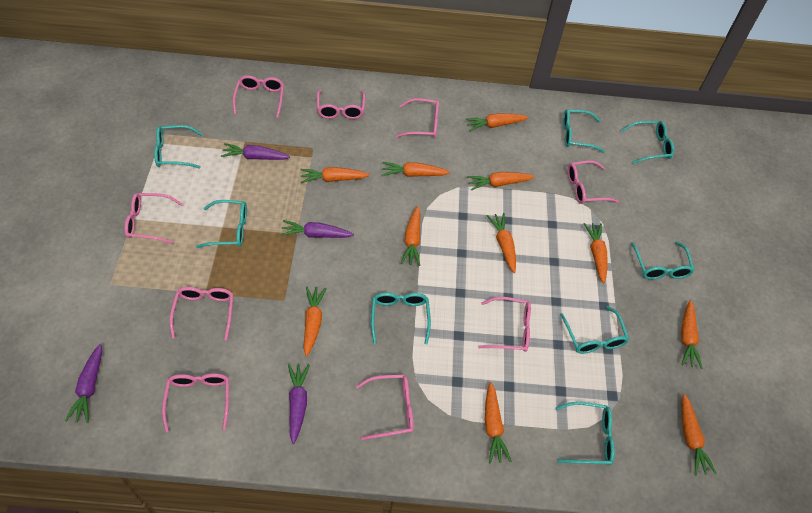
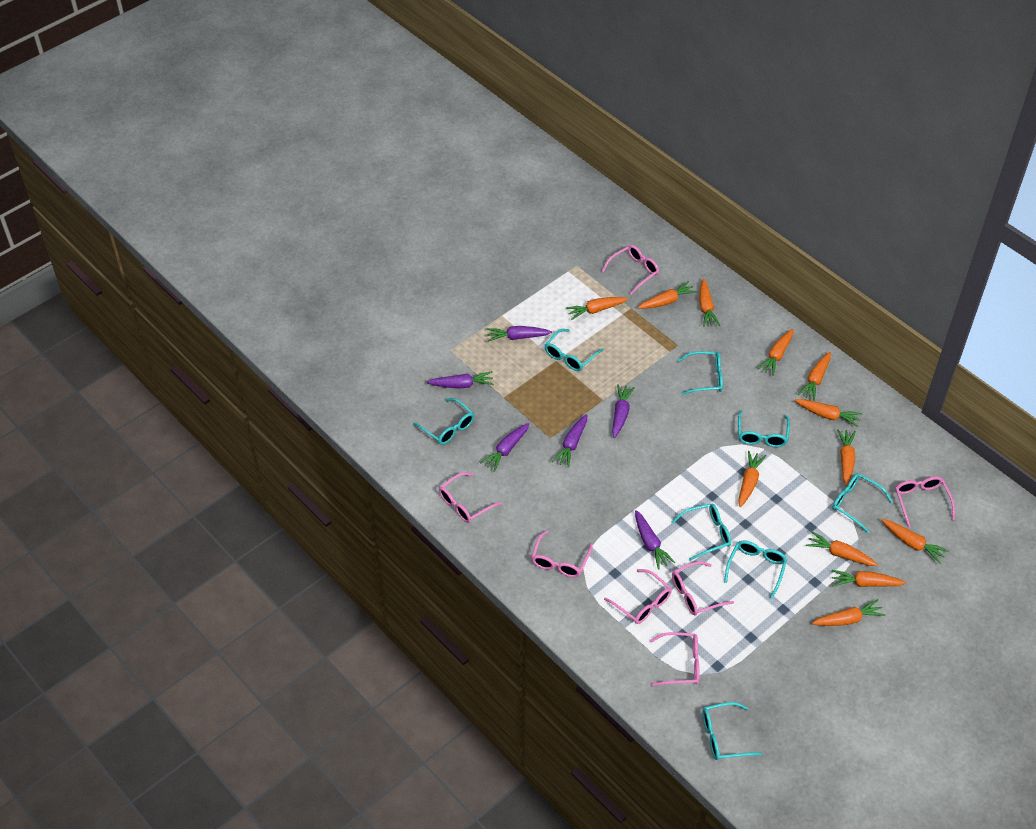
orange carrot: [301,167,370,183] [304,287,327,357] [382,162,450,177] [401,206,420,266] [465,113,529,131] [467,172,535,190] [485,382,512,463] [487,213,516,273] [584,223,608,284] [681,300,703,369] [682,394,717,475] = 11 -> [566,297,628,320] [637,281,697,309] [699,278,720,327] [738,451,766,507] [757,329,794,376] [794,399,862,427] [798,352,831,401] [806,531,878,566] [812,599,886,626] [831,570,906,587] [837,429,856,486] [881,519,949,564] = 12
pink glasses: [125,193,183,244] [162,373,229,432] [170,287,233,340] [233,75,284,118] [317,90,365,119] [356,375,414,440] [396,98,439,138] [478,297,531,352] [568,161,619,204] = 9 -> [439,472,502,523] [531,530,593,577] [602,245,659,295] [604,569,672,624] [650,632,700,686] [672,561,734,616] [895,476,955,528] = 7
purple carrot: [65,344,102,423] [221,143,290,160] [280,220,354,238] [288,364,310,444] = 4 -> [427,371,494,389] [480,423,529,472] [487,326,552,342] [552,414,587,468] [612,384,635,438] [635,510,675,569] = 6

